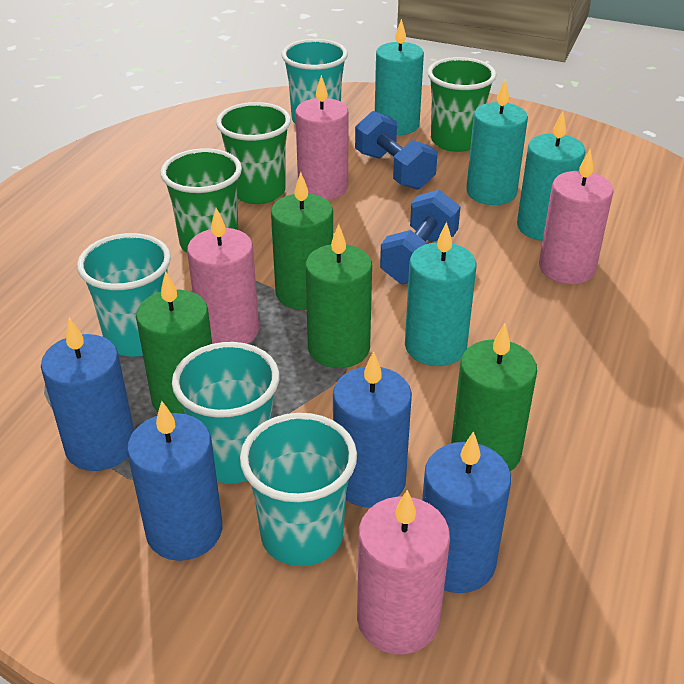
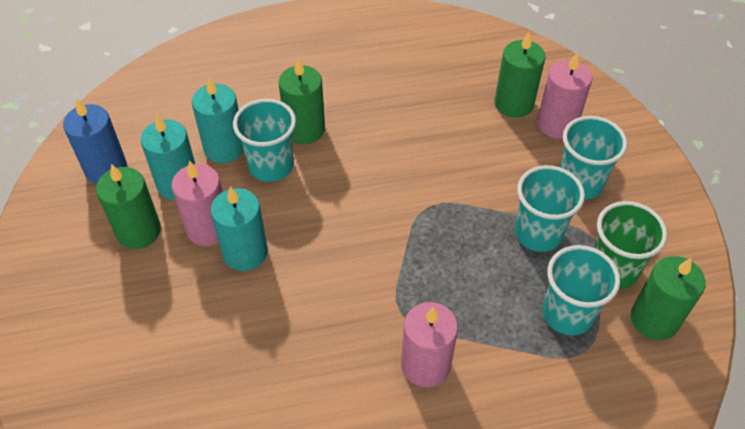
blue candle: [41,318,134,471] [127,401,222,561] [333,351,412,508] [422,431,511,593] = 4 -> [63,99,127,184] = 1
blue dumbbell: [355,111,438,190] [380,189,461,285] = 2 -> none = 0
green cup: [160,148,242,253] [216,102,291,204] [427,57,496,152] = 3 -> [594,201,667,289] = 1
pink candle: [187,208,259,344] [295,75,349,200] [357,490,450,655] [539,149,614,284] = 4 -> [171,161,223,246] [401,302,458,387] [537,53,592,139] = 3
turquoise candle: [375,19,424,135] [405,222,477,366] [466,80,528,205] [517,112,586,241] = 4 -> [141,115,195,200] [192,78,244,163] [211,186,268,271] = 3

